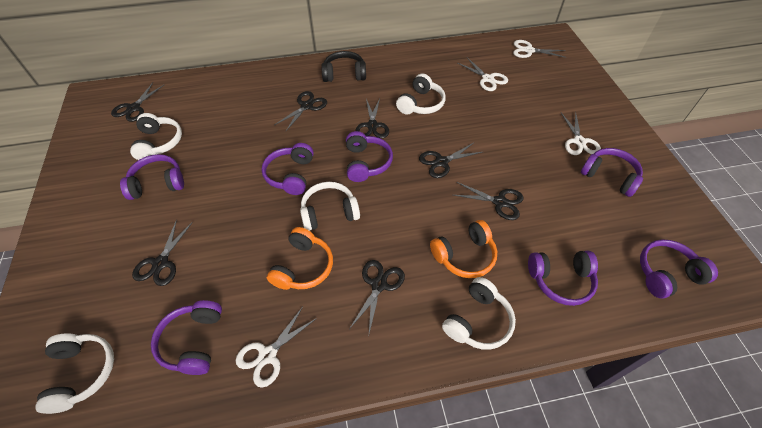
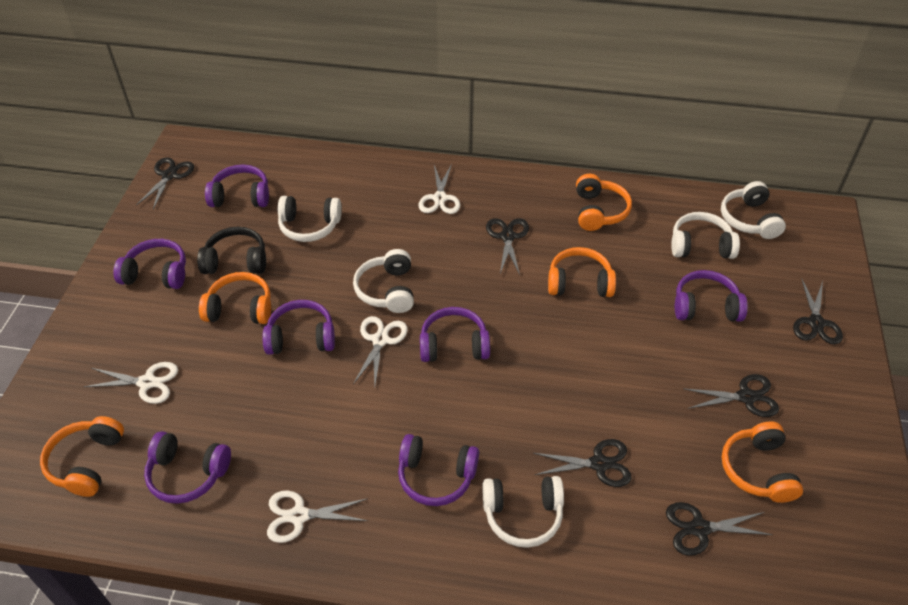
black scissors: [111,83,164,122] [132,219,193,286] [274,91,327,131] [350,260,405,333] [355,98,389,138] [419,142,482,178] [454,182,524,220] = 7 -> [136,157,194,209] [486,218,529,275] [533,439,632,487] [666,502,773,556] [685,374,779,417] [793,280,843,345] = 6
orange headphones: [267,227,333,290] [430,220,497,278] = 2 -> [40,416,124,497] [199,272,271,324] [548,247,616,297] [576,174,632,231] [722,421,803,503] = 5

